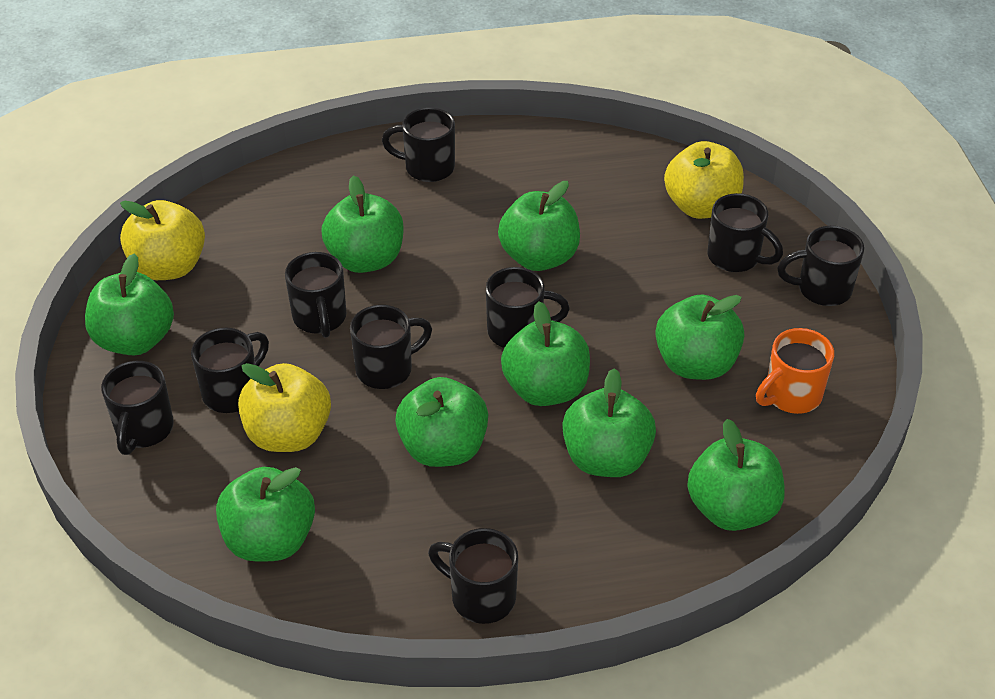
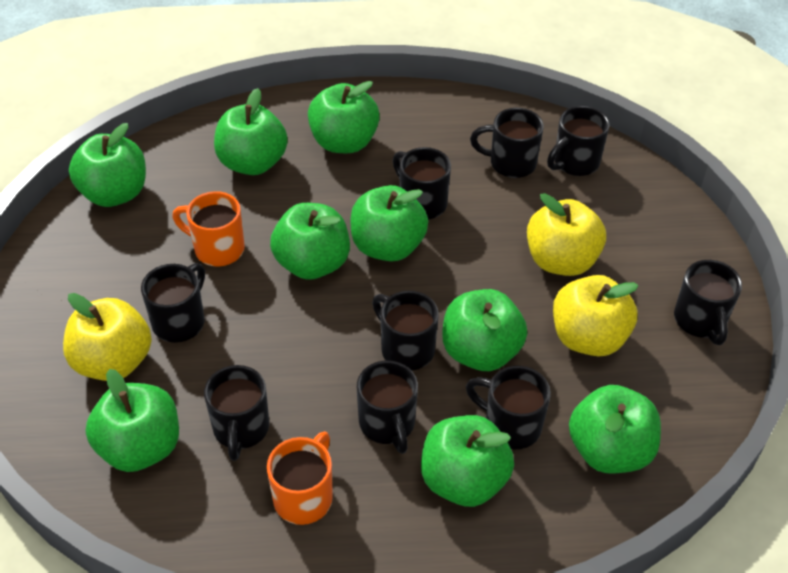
orange mug: [756,328,834,414] = 1 -> [172,191,245,267] [267,431,333,525] = 2

